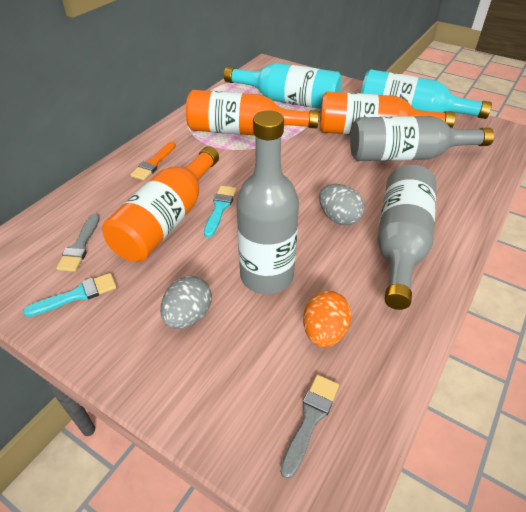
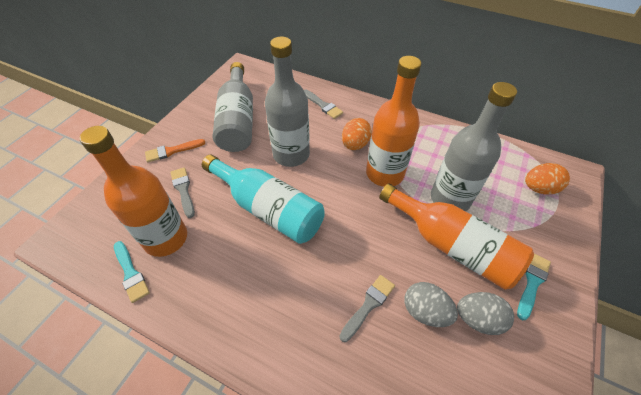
grey brush: [56,214,100,272] [280,375,339,479] = 2 -> [170,167,195,218] [304,89,343,119] [339,275,395,342] = 3
orange egg: [303,291,351,347] = 1 -> [342,118,372,150] [525,163,570,195] = 2
turquoise bottle: [224,63,342,109] [361,69,492,119] = 2 -> [202,155,325,244] = 1

